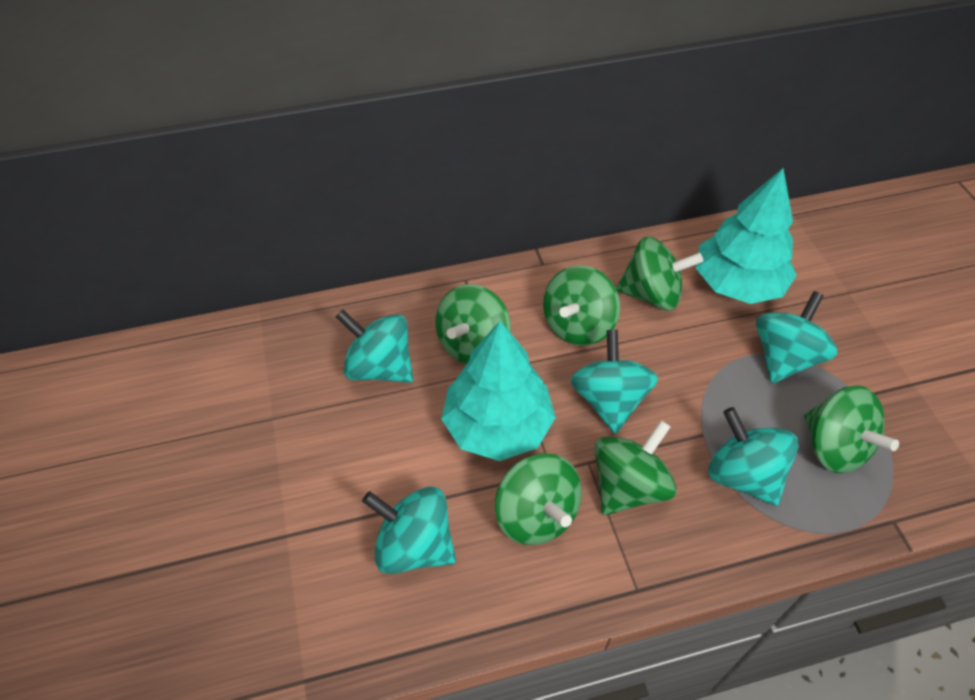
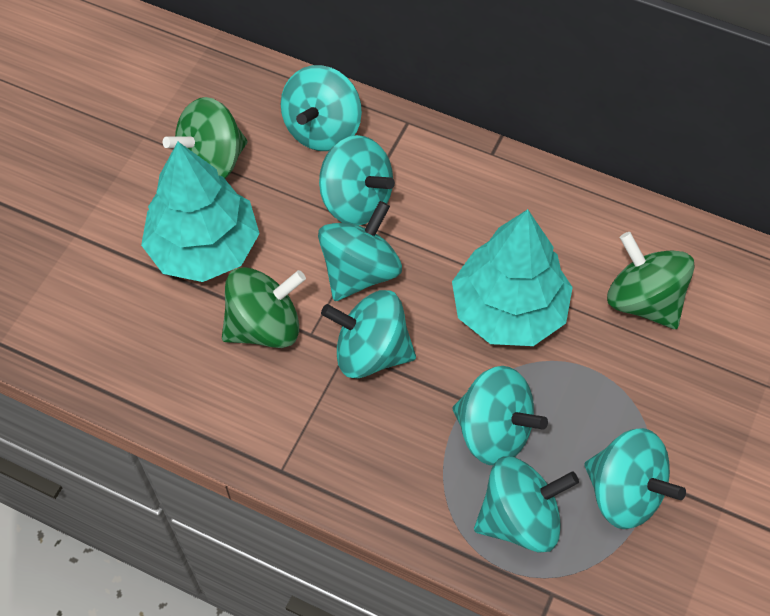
green spinning top: [436,284,511,364] [495,453,582,545] [543,265,620,346] [594,420,677,515] [616,237,703,311] [804,386,899,473] = 6 -> [163,97,248,179] [222,267,306,348] [607,232,695,329] = 3
turquoise spinning top: [336,310,413,383] [362,487,456,574] [570,330,658,434] [708,407,798,506] [756,291,837,383] = 5 -> [281,65,362,151] [318,201,402,301] [319,135,395,226] [321,290,416,378] [453,366,548,465] [474,457,579,553] [584,428,686,529] = 7

